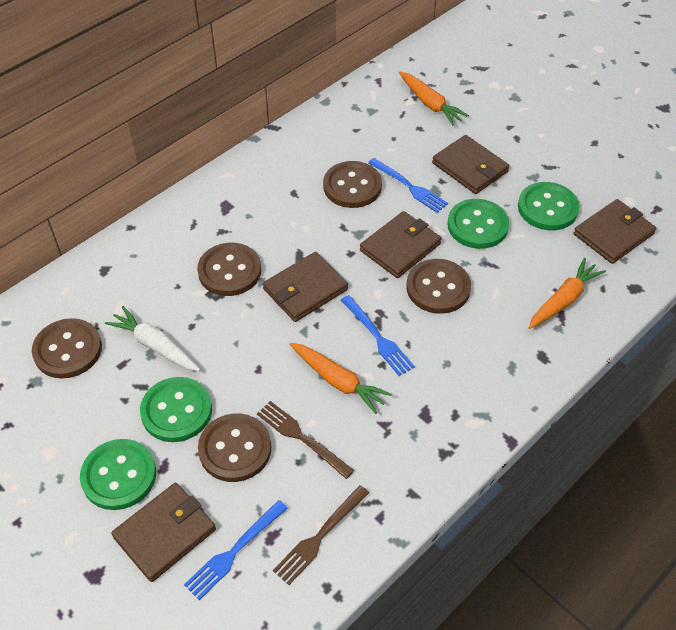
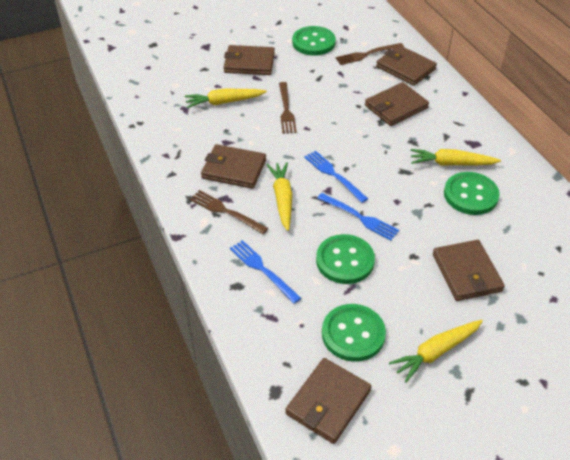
brown button: [32,318,102,379] [197,243,261,296] [198,413,271,482] [323,161,382,208] [406,259,471,314] = 5 -> none = 0
brown fork: [257,401,354,479] [273,485,369,585] = 2 -> [190,190,268,234] [279,82,297,134] [335,43,404,65] = 3
brown wallet: [111,483,216,582] [263,252,348,322] [360,211,442,278] [432,135,510,194] [574,199,656,264] = 5 -> [201,144,266,189] [224,45,275,75] [285,358,372,444] [365,82,429,126] [376,45,437,86] [433,240,505,301] = 6
orange carrot: [289,343,392,414] [399,71,469,126] [529,258,606,329] = 3 -> none = 0
white carrot: [105,306,200,371] = 1 -> none = 0
yellow carrot: none = 0 -> [185,89,267,108] [267,162,293,231] [389,320,483,383] [410,149,501,166] = 4

